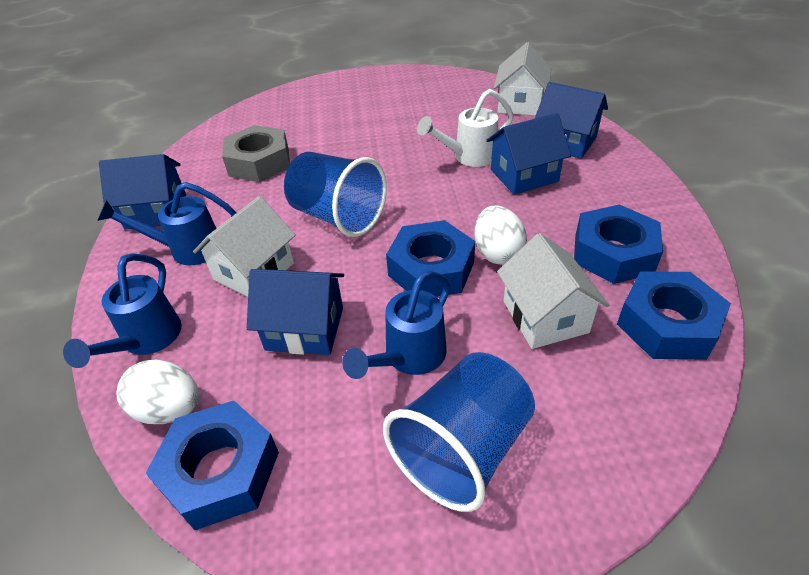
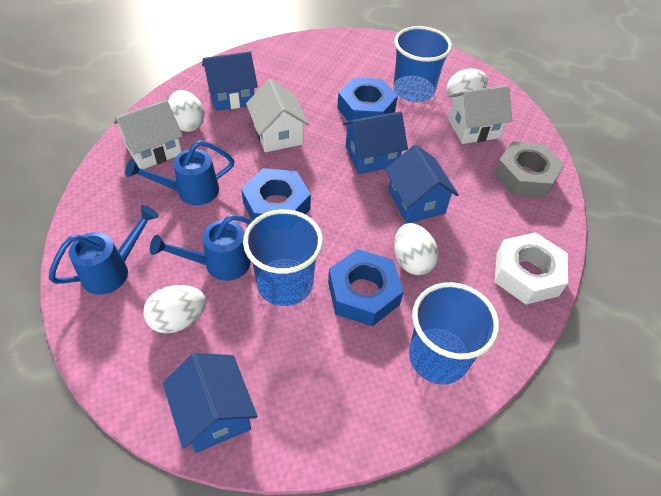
blue cup: [284,152,387,237] [383,352,535,512] = 2 -> [243,209,323,306] [393,26,452,102] [409,282,499,384] = 3
blue nut: [145,401,279,530] [386,220,475,297] [574,204,663,284] [617,272,731,360] = 4 -> [241,168,311,220] [328,249,404,326] [337,77,398,121] = 3
white egg: [116,360,199,424] [474,206,527,265] = 2 -> [143,285,206,334] [168,90,205,132] [394,223,439,275] [447,68,488,101] = 4
white nut: none = 0 -> [494,232,568,304] = 1
white watering can: [417,89,514,167] = 1 -> none = 0

